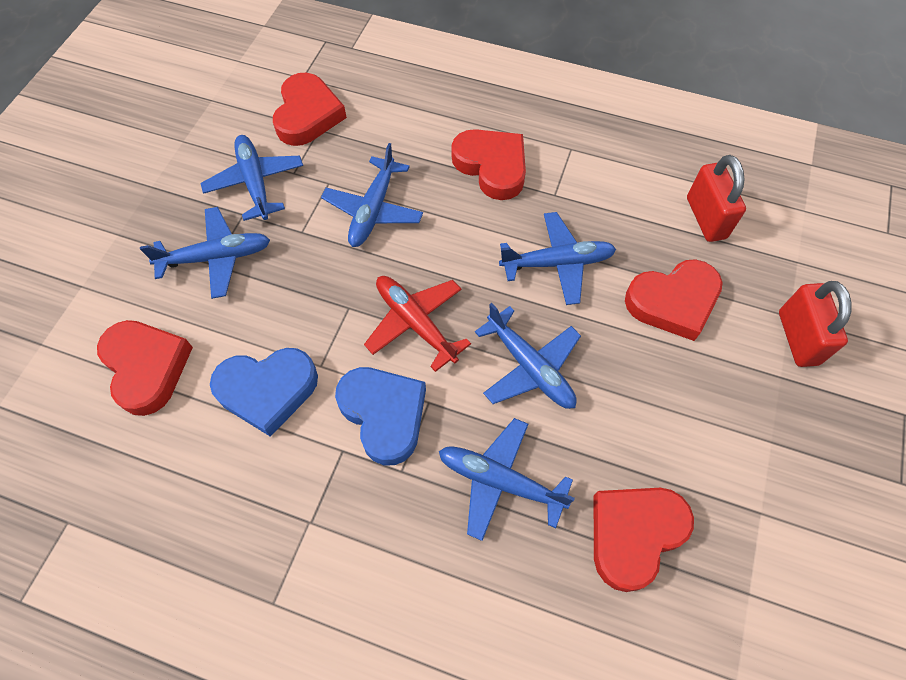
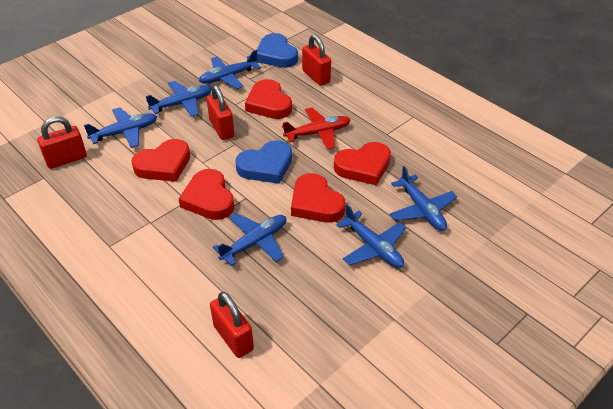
red padlock: [687,155,746,242] [779,281,852,367] = 2 -> [37,116,87,169] [207,85,234,140] [210,292,254,358] [302,34,331,86] = 4

